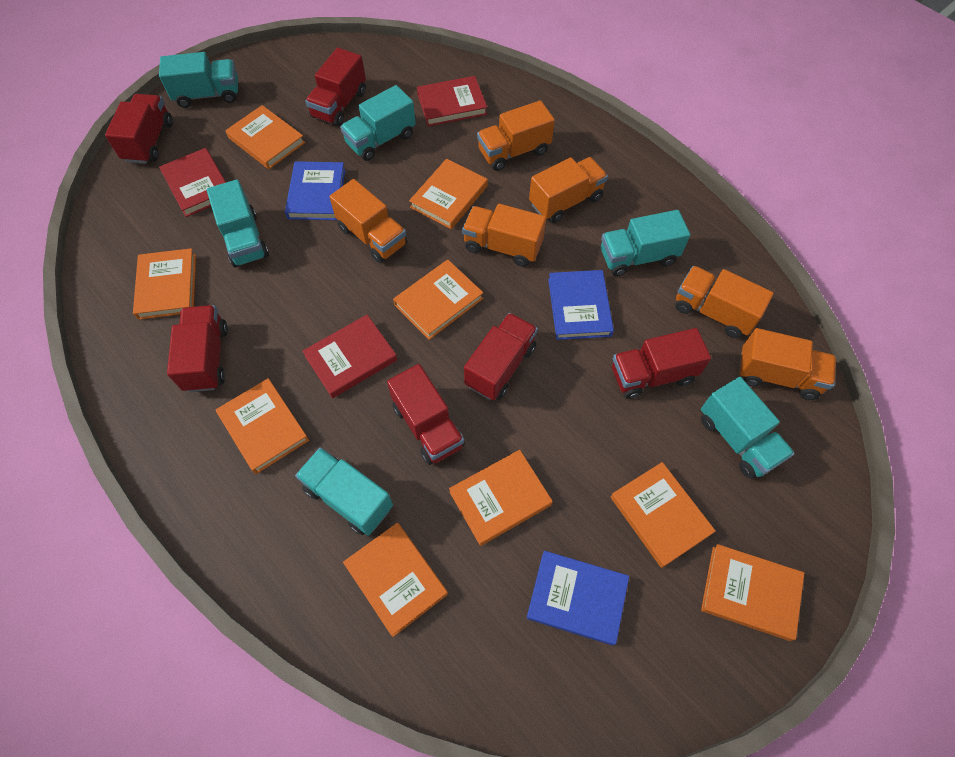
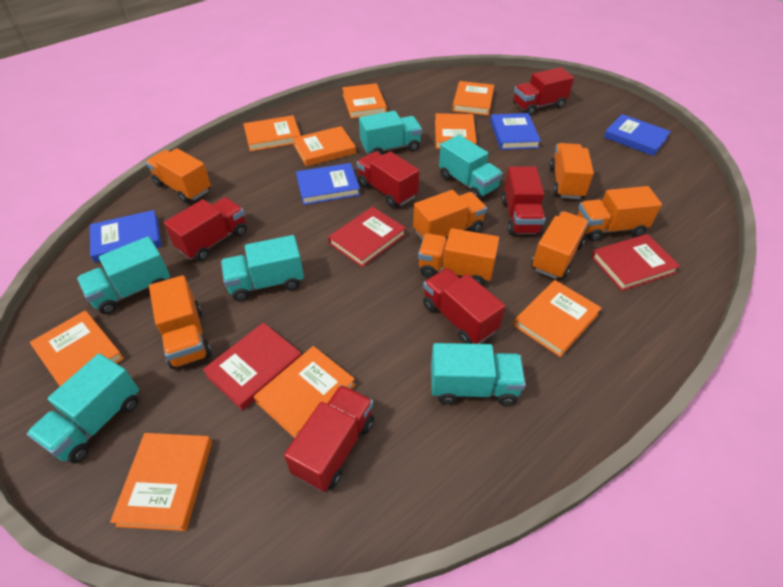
blue book: [285,161,345,220] [527,551,629,646] [548,270,614,340] = 3 -> [90,210,161,263] [296,163,360,205] [490,113,541,150] [604,114,671,156] = 4
orange truck: [329,179,407,263] [462,204,546,267] [477,100,555,171] [529,157,608,223] [675,266,774,338] [739,328,836,400] = 6 -> [146,148,211,203] [149,275,212,369] [413,190,487,240] [418,228,499,286] [531,211,589,279] [549,143,594,199] [577,186,662,241] = 7

